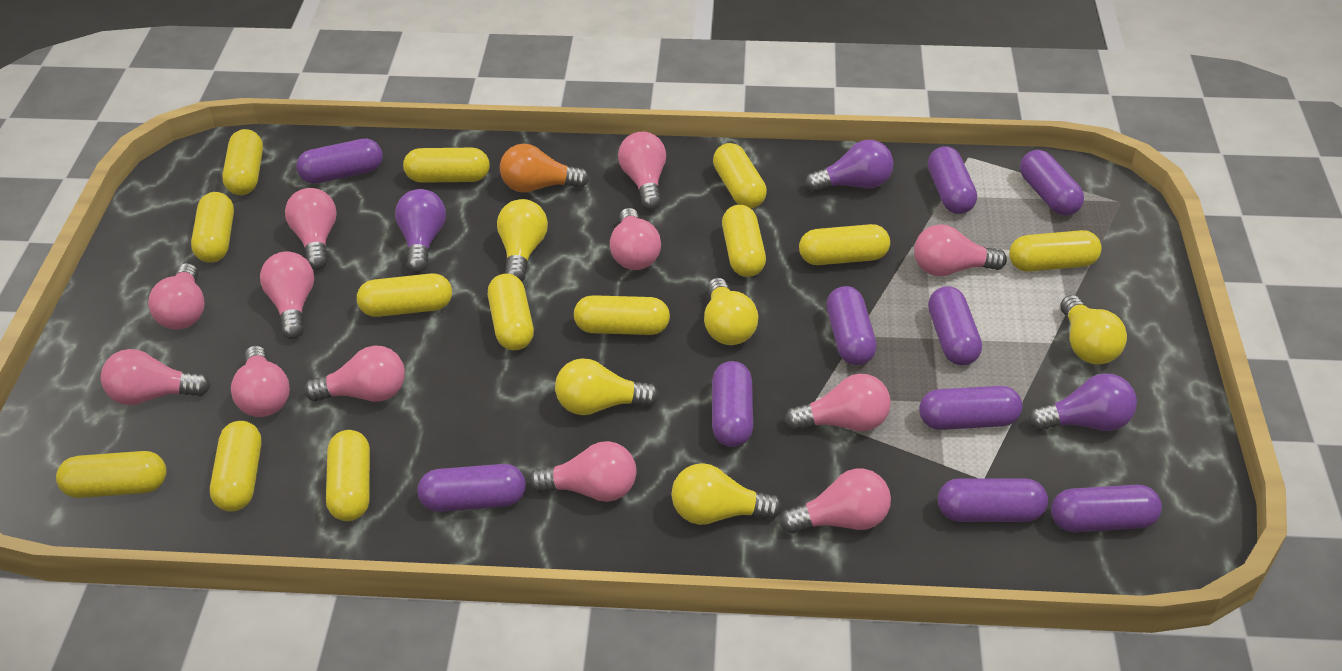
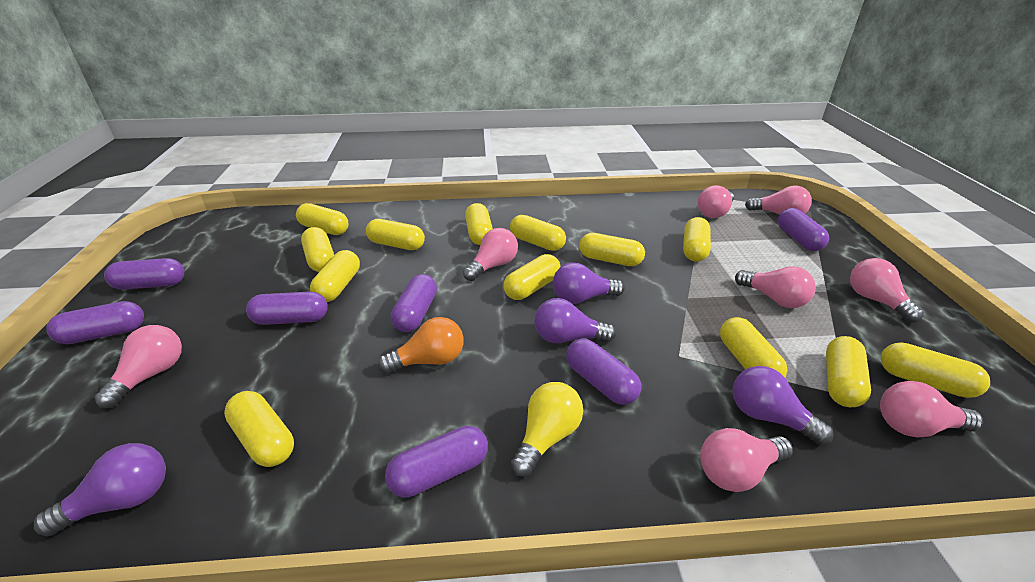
pink light bulb: [101,349,210,405] [148,263,205,330] [231,346,290,417] [260,251,314,339] [285,188,337,270] [304,346,405,402] [529,441,636,502] [610,208,661,270] [618,132,666,210] [780,469,891,533] [785,374,891,431] [914,224,1007,276] = 12 -> [95,325,182,408] [463,228,518,281] [698,185,734,218] [700,428,793,492] [735,266,816,308] [745,186,812,215] [850,258,924,323] [880,381,983,438] = 8
purple capsule: [296,139,383,184] [417,464,526,512] [712,361,753,447] [827,286,877,365] [919,386,1022,430] [928,146,977,214] [928,286,982,365] [938,478,1048,522] [1020,150,1084,216] [1051,485,1162,532] = 10 -> [46,301,144,344] [104,258,184,290] [246,292,328,325] [385,426,488,498] [391,274,437,332] [566,339,641,405] [778,208,829,251] = 7
purple light bulb: [395,189,446,273] [805,140,893,192] [1028,373,1137,431] = 3 -> [34,443,166,536] [534,298,616,343] [553,263,625,304] [733,366,834,445] = 4
yellow light bulb: [497,199,548,281] [555,358,659,415] [672,463,782,525] [704,278,758,345] [1060,295,1127,364] = 5 -> [511,382,583,477] = 1

